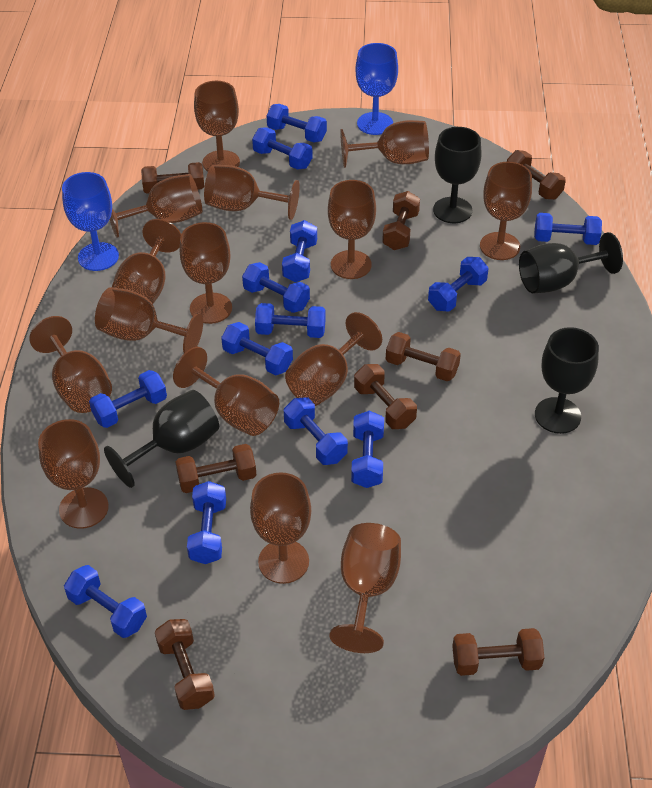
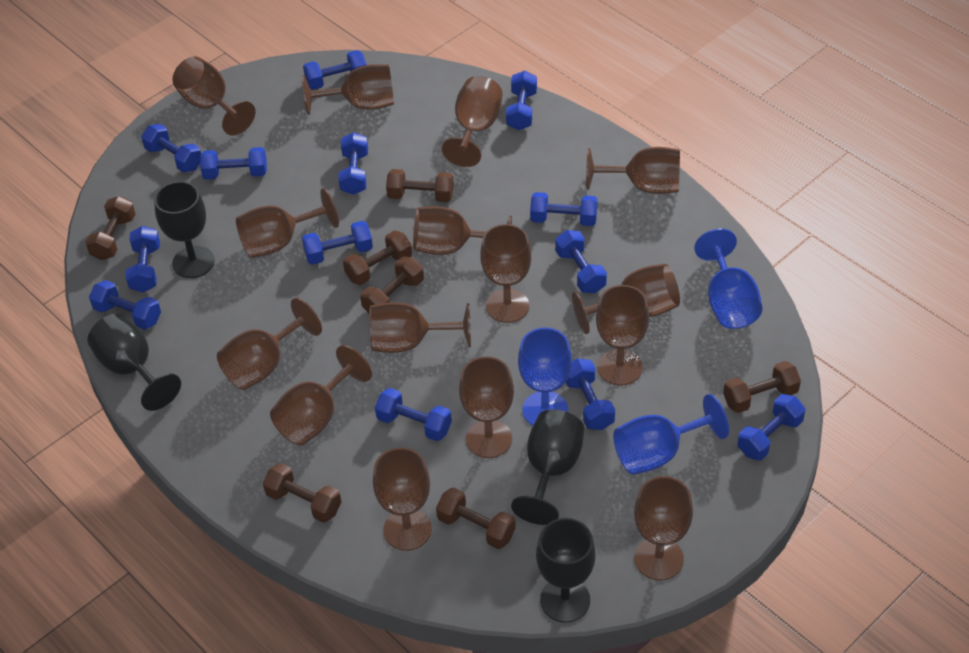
blue goblet: [62,172,119,271] [355,43,398,135] = 2 -> [518,327,572,426] [613,394,729,475] [694,229,763,329] = 3
brown dumbbell: [141,162,204,194] [155,619,215,710] [175,444,256,493] [354,364,417,429] [382,191,420,250] [386,332,461,381] [452,628,545,676] [507,150,566,200] = 8 -> [85,196,135,260] [263,463,341,523] [343,230,412,285] [360,257,424,314] [386,169,454,202] [436,487,516,549] [723,361,801,413] = 7

